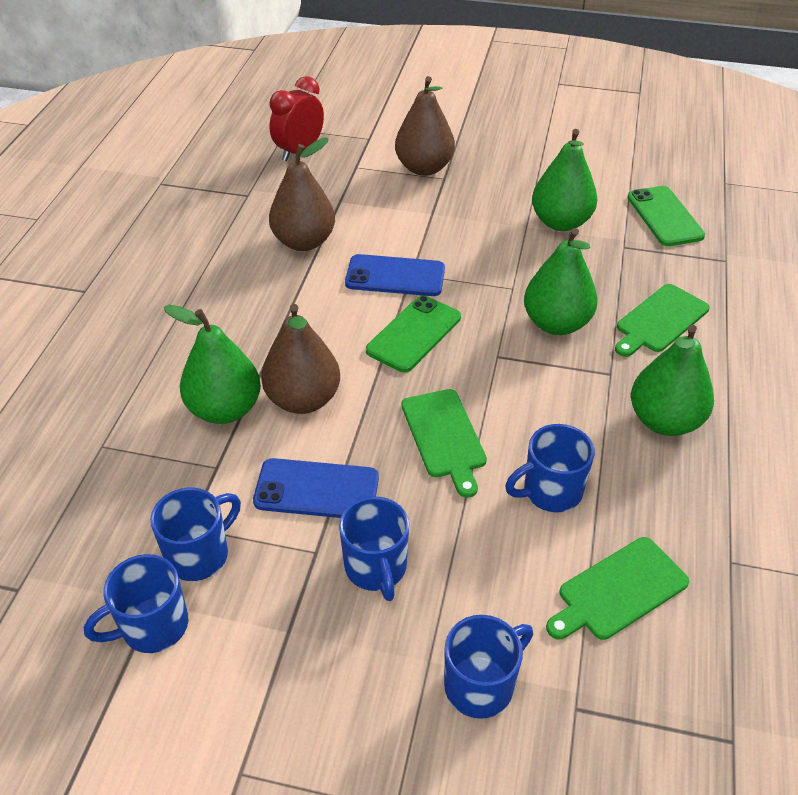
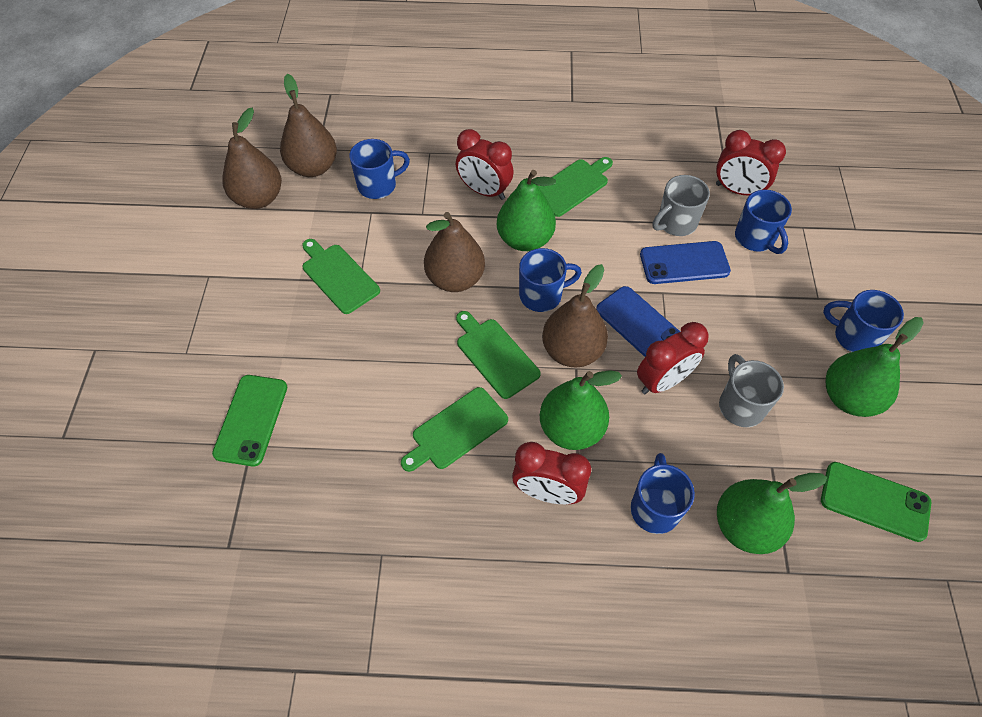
brown pear: [261,304,340,414] [269,137,335,251] [395,76,455,176] = 3 -> [222,108,282,209] [280,74,337,177] [424,212,485,292] [542,264,608,367] = 4
green cutting board: [402,389,487,498] [546,537,689,640] [615,284,710,357] = 3 -> [302,239,380,314] [401,387,508,472] [456,311,541,399] [539,157,613,217] = 4
grey mug: none = 0 -> [653,175,710,236] [719,354,784,427] = 2
red clock: [269,76,324,161] = 1 -> [456,129,514,200] [512,442,591,504] [637,322,709,394] [716,130,786,195] = 4

